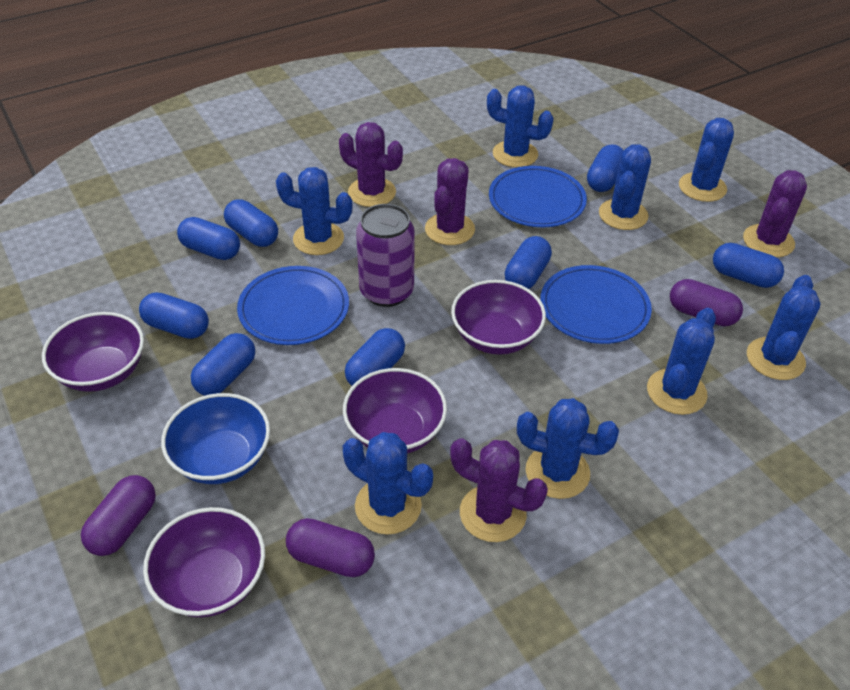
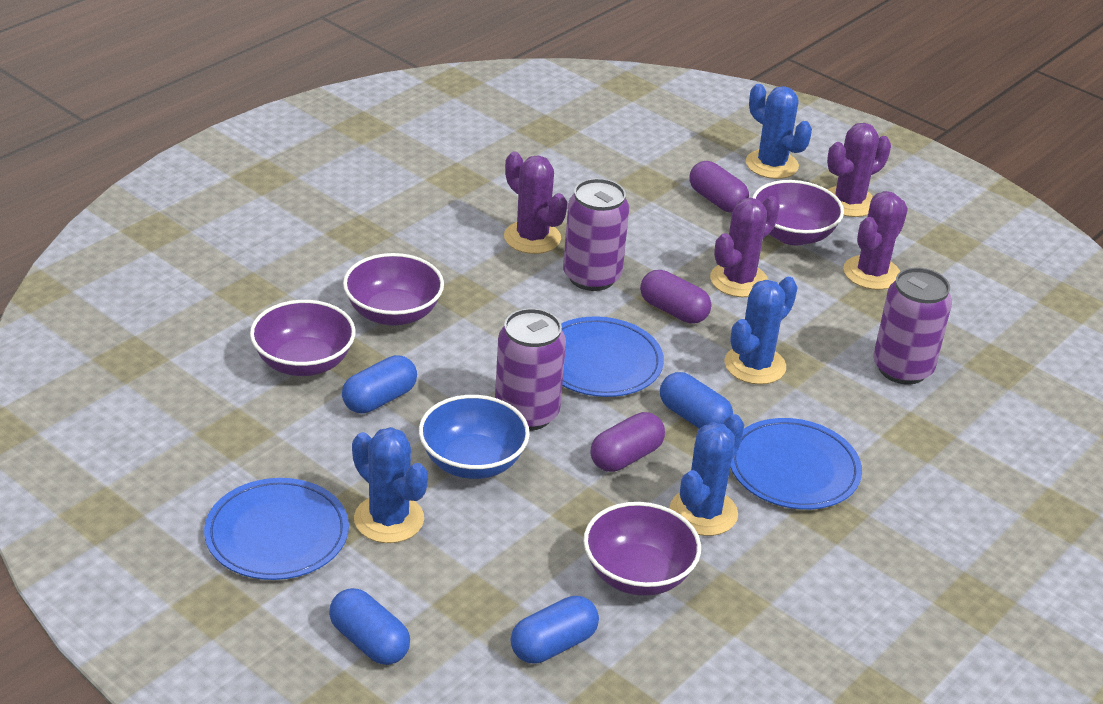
blue cactus: [276,167,352,255] [343,432,433,535] [487,85,554,167] [517,398,619,499] [599,144,651,230] [647,308,716,415] [679,118,734,202] [747,275,821,380] = 8 -> [352,427,428,543] [670,414,744,536] [725,277,798,385] [746,84,812,179] = 4
blue capsule: [139,292,209,339] [177,217,240,260] [191,333,255,396] [224,199,278,247] [345,328,405,386] [505,236,552,289] [587,144,624,192] [713,243,784,288] = 8 -> [329,588,410,665] [342,355,417,414] [511,596,599,663] [660,372,733,429] = 4
purple can: [356,204,415,307] = 1 -> [495,308,566,431] [563,178,629,291] [873,268,952,385] = 3

